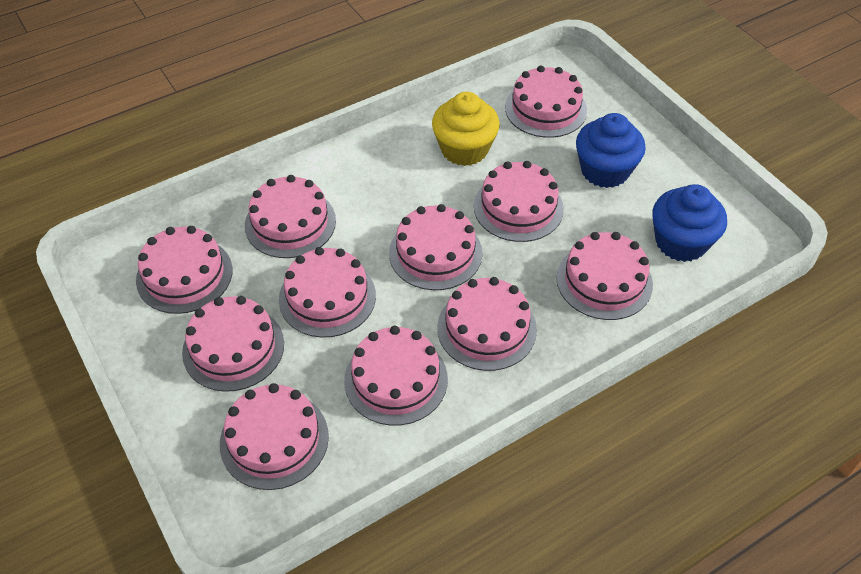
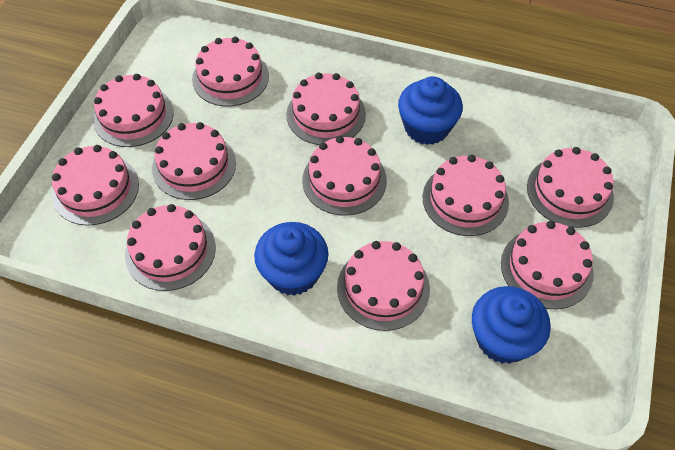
blue cupcake: [576,113,646,188] [652,184,727,262] = 2 -> [254,222,329,296] [398,76,463,145] [472,286,551,364] = 3
yellow cupcake: [432,92,500,166] = 1 -> none = 0

